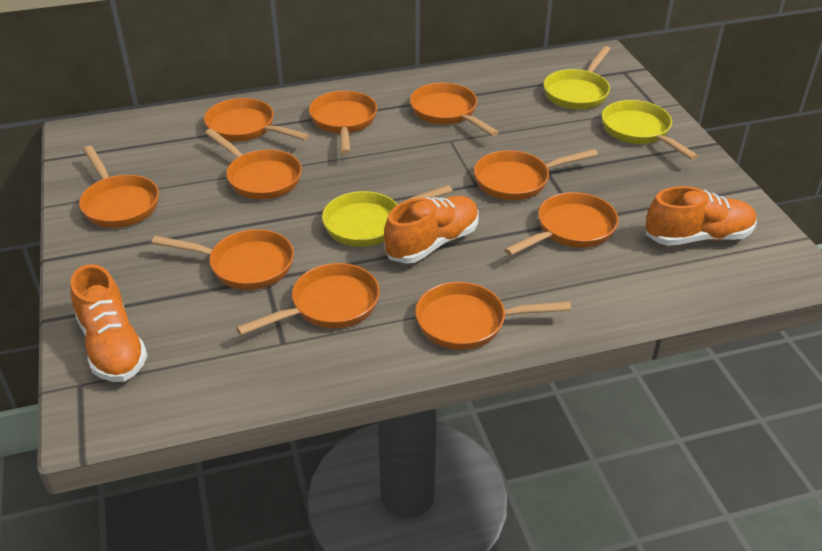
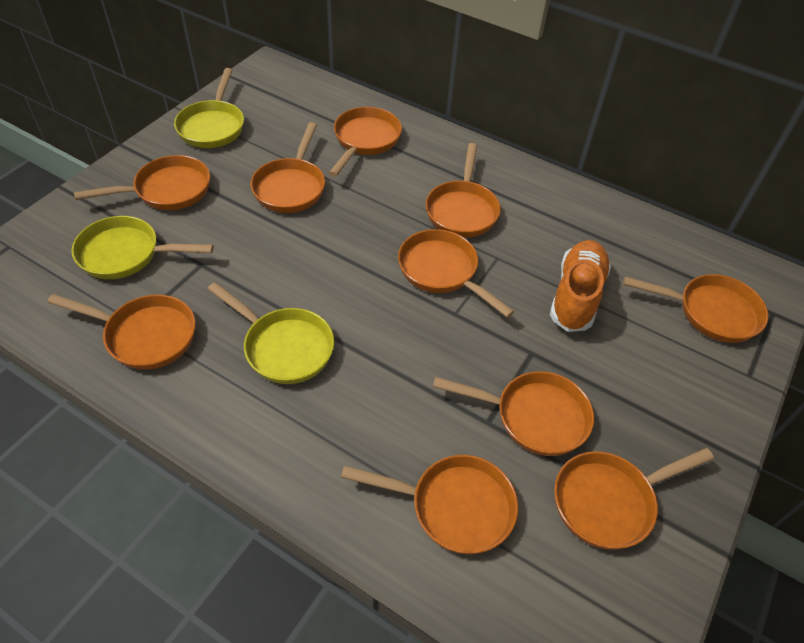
orange shoe: [70,264,148,382] [384,196,479,264] [646,186,757,246] = 3 -> [550,240,611,332] = 1

